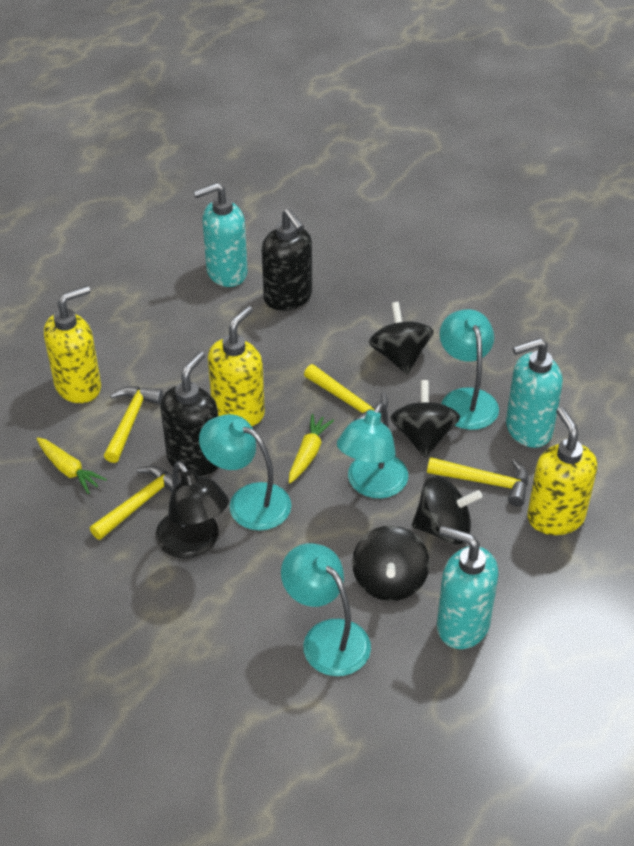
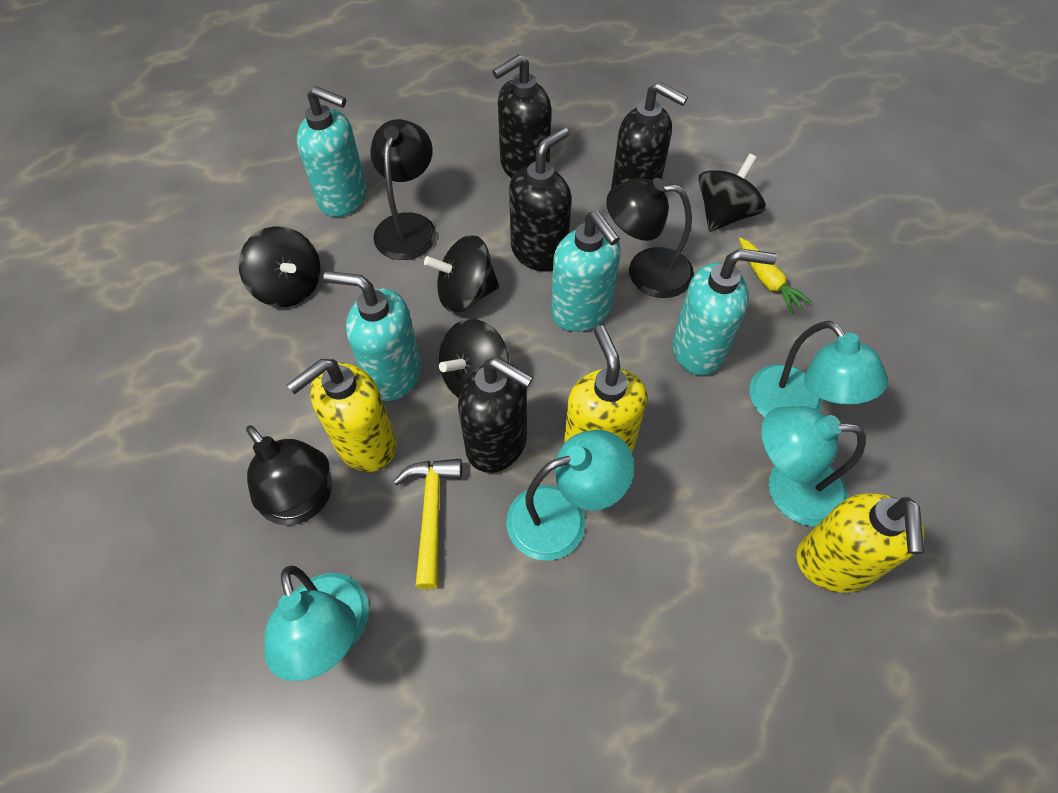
black lamp: [156,461,229,559] = 1 -> [246,425,332,525] [370,119,436,260] [606,178,694,298] = 3
black soap dispenser: [160,351,218,476] [262,209,312,311] = 2 -> [458,357,533,473] [492,54,551,178] [509,127,571,271] [611,82,688,189] = 4
turquoise soap dispenser: [193,182,248,287] [437,526,499,649] [506,338,563,448] = 3 -> [297,86,367,217] [323,271,421,401] [551,211,620,332] [673,249,777,375] = 4
yellow carrot: [36,437,107,494] [289,414,334,483] = 2 -> [739,237,814,315] = 1
yellow hammer: [90,466,181,540] [104,386,163,463] [304,364,388,421] [427,457,528,507] = 4 -> [393,459,462,589] = 1

